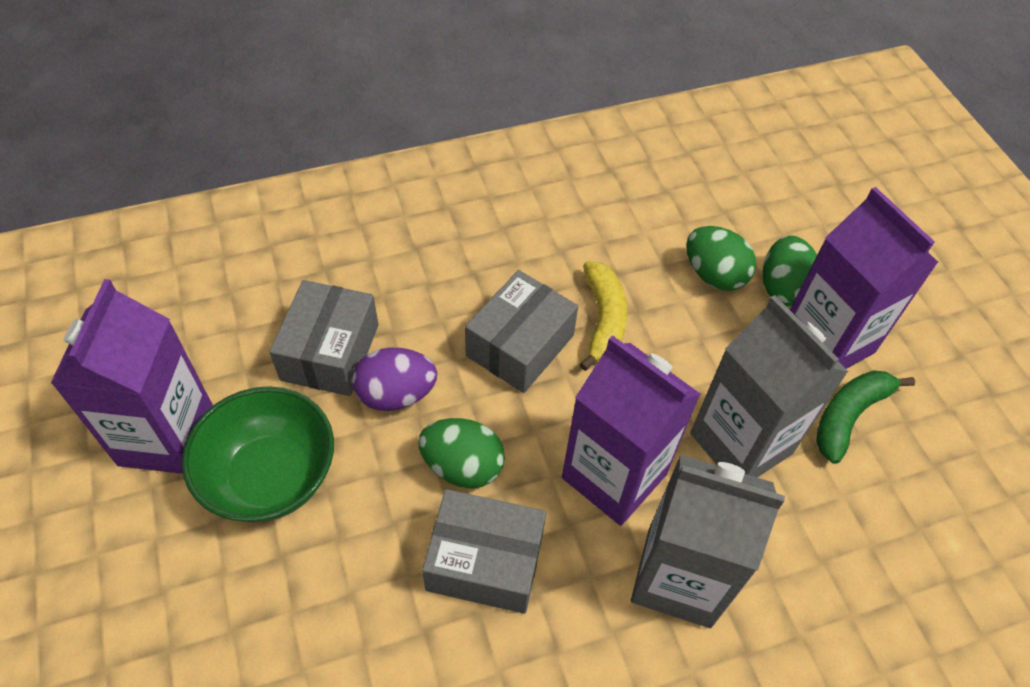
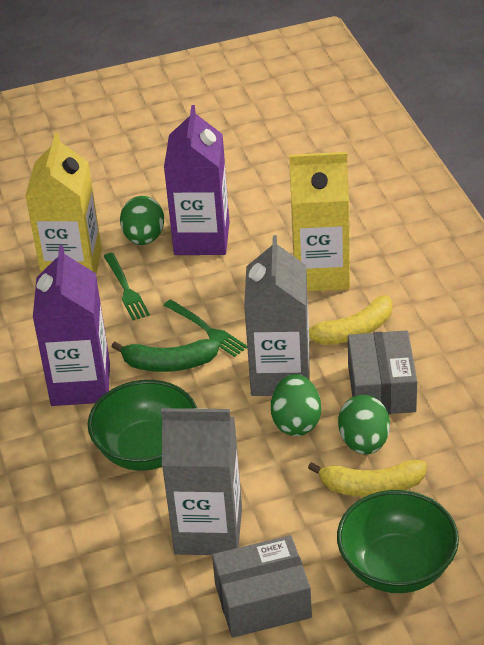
green bowl: [182,386,334,522] = 1 -> [88,380,197,471] [337,490,459,593] = 2
green fork: none = 0 -> [104,253,150,320] [164,299,247,357] = 2
grey box: [269,280,378,396] [422,489,546,614] [465,270,578,393] = 3 -> [212,535,312,637] [348,330,417,414] = 2
purple carton: [50,279,213,474] [562,335,701,526] [790,187,939,369] = 3 -> [33,245,110,406] [164,105,230,255] = 2
purple egg: [352,348,437,411] = 1 -> none = 0
yellow banana: [580,261,627,371] = 1 -> [308,460,427,497] [309,295,393,345] = 2
yellow carton: none = 0 -> [25,133,102,274] [289,152,350,291] = 2

